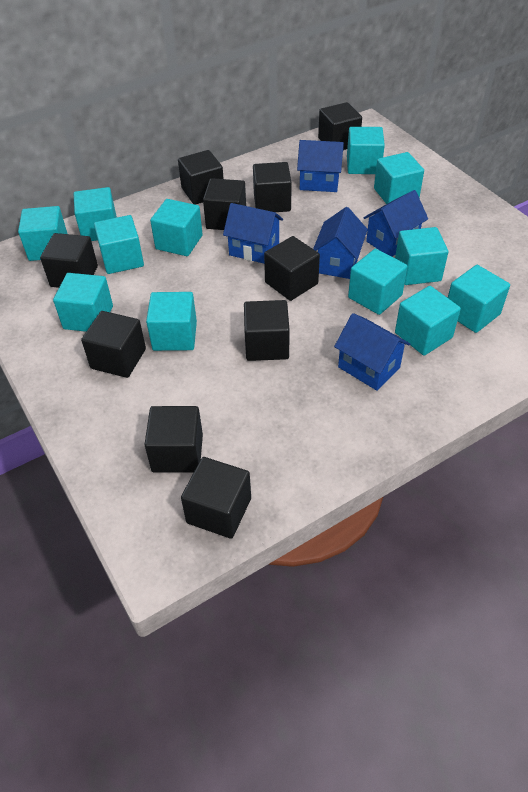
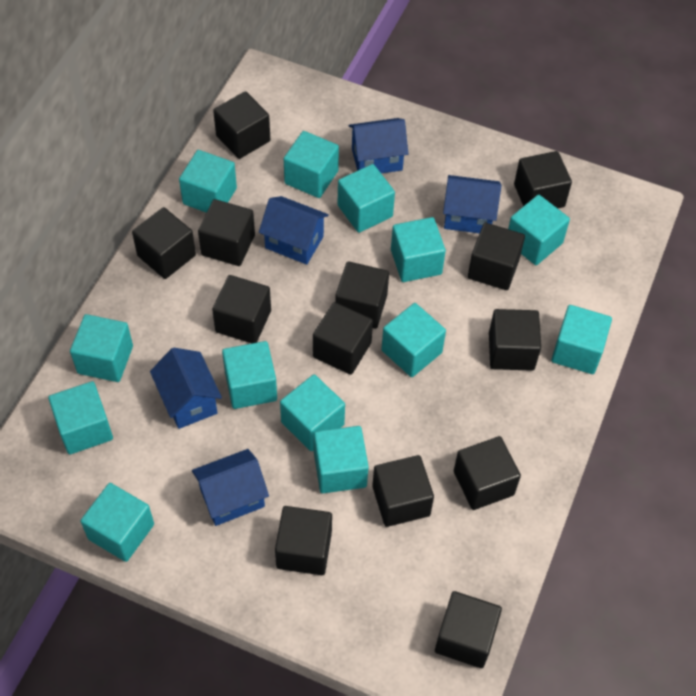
black cube: [40,233,98,288] [81,311,146,378] [144,406,203,473] [178,150,223,205] [181,457,251,539] [203,178,246,230] [244,300,290,361] [253,162,292,212] [264,236,320,301] [318,102,362,150] = 10 -> [132,207,196,279] [198,199,255,266] [212,275,271,343] [213,91,270,159] [275,506,332,575] [313,302,373,375] [335,261,389,329] [372,455,434,527] [435,591,502,668] [454,436,521,510] [468,223,525,290] [489,309,541,371] [514,151,572,208] = 13
turquoise cube: [18,206,68,261] [53,273,113,332] [74,187,117,241] [94,215,144,274] [146,292,197,351] [150,199,203,256] [347,127,385,174] [348,249,408,315] [374,152,424,204] [395,227,448,285] [395,286,461,356] [448,265,510,333] = 12 -> [48,381,113,455] [70,314,133,382] [80,483,154,562] [179,150,237,213] [222,341,277,409] [280,374,345,451] [284,131,339,198] [314,426,369,493] [338,164,395,233] [381,303,446,377] [391,217,446,282] [508,195,570,265] [551,305,612,374] = 13

